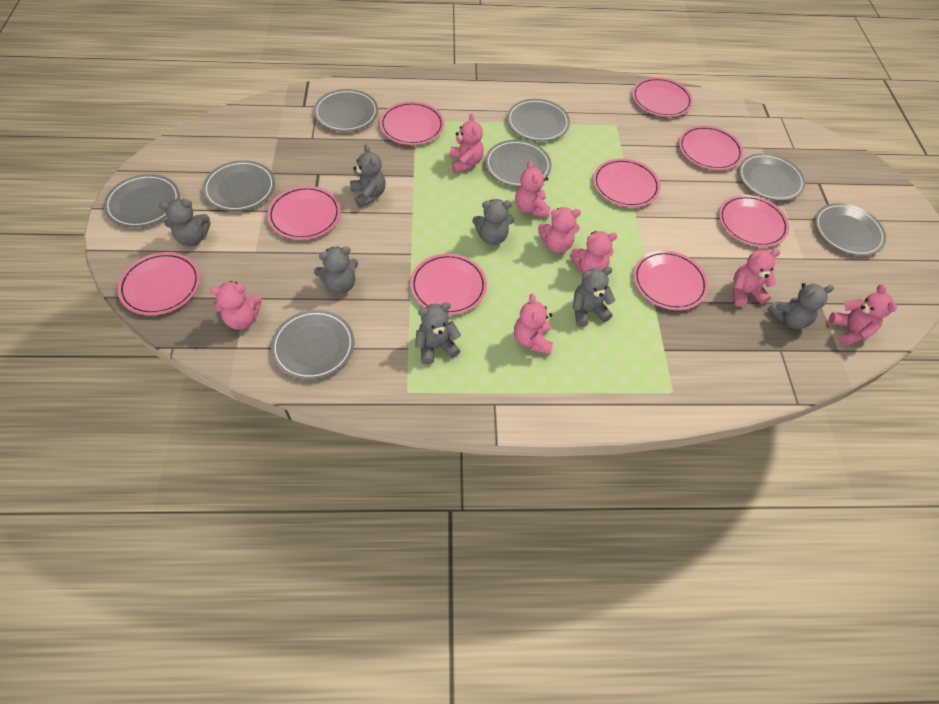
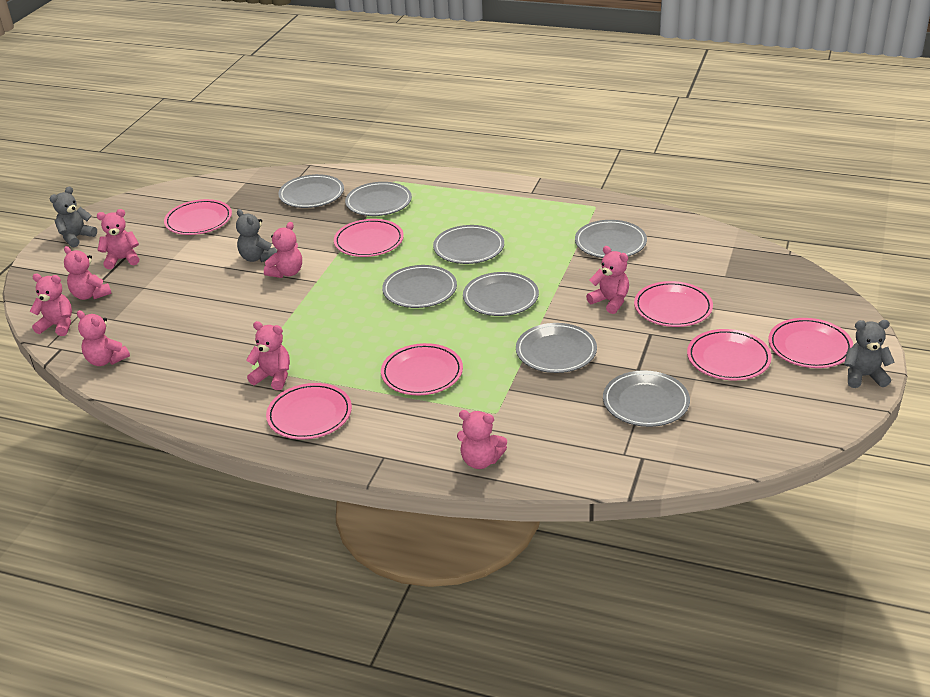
grey teddy bear: [159,199,211,246] [314,246,358,294] [350,144,386,208] [415,302,461,365] [472,199,514,245] [573,267,616,327] [768,283,834,329] = 7 -> [50,187,97,247] [236,209,277,262] [844,320,895,388] = 3
pink plate: [117,252,200,315] [267,186,341,240] [380,101,444,145] [410,253,487,315] [593,158,661,207] [632,77,693,117] [633,250,708,310] [679,126,744,170] [719,195,789,247] = 9 -> [164,199,232,235] [266,383,352,439] [334,219,404,257] [381,343,463,395] [634,281,713,327] [687,329,772,380] [768,318,853,368] = 7

